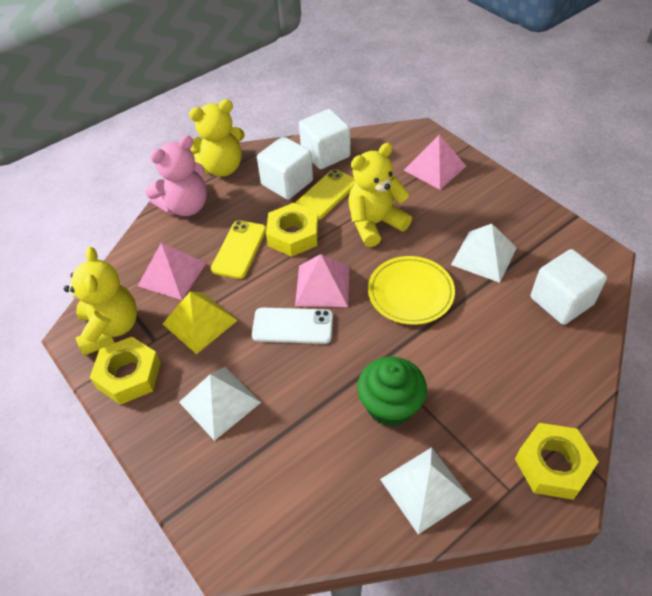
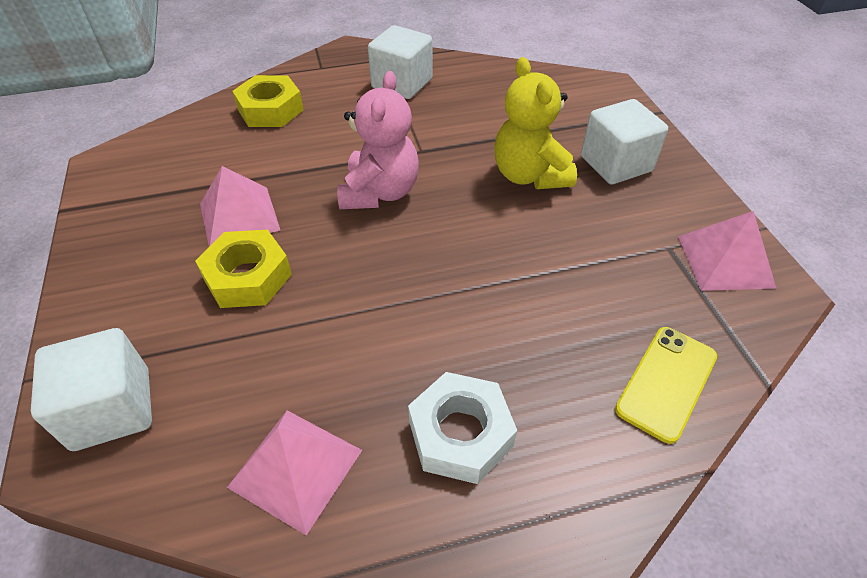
green cupcake: [357,357,427,427] = 1 -> none = 0
white nut: none = 0 -> [408,372,517,484] = 1
white phone: [252,308,333,344] = 1 -> none = 0
white pyramid: [179,367,261,441] [380,447,471,535] [451,224,517,283] = 3 -> none = 0
yellow nut: [90,337,161,405] [266,203,318,257] [515,423,599,500] = 3 -> [195,230,292,308] [232,75,304,127] = 2
yellow phone: [211,220,266,279] [295,169,356,220] = 2 -> [615,327,717,444] = 1
yellow plate: [368,256,455,325] = 1 -> none = 0
yellow pyramid: [163,292,238,354] = 1 -> none = 0
yellow teddy bear: [64,247,137,356] [189,99,245,177] [348,143,412,247] = 3 -> [495,57,577,189] = 1

